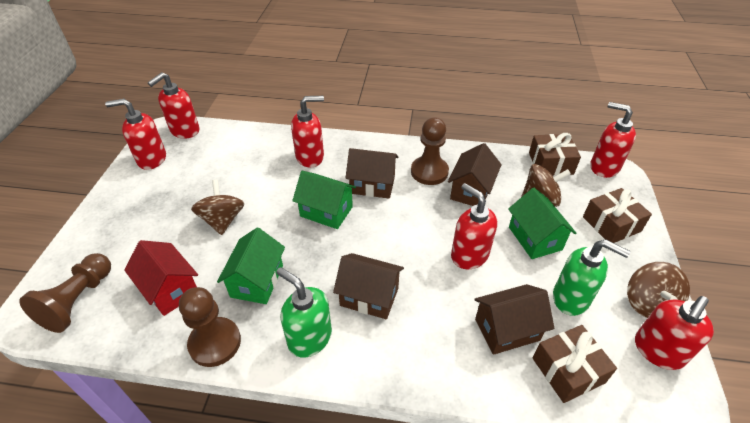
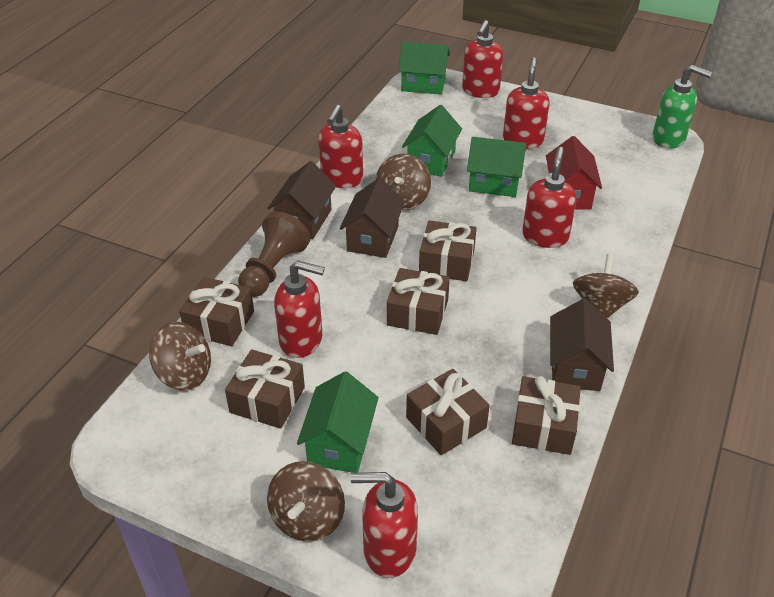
brown gift: [529,133,581,176] [533,325,617,403] [583,188,652,243] = 3 -> [179,277,254,346] [225,349,305,429] [387,268,450,335] [406,369,490,455] [419,220,476,281] [512,376,581,455] = 6
brown house: [333,253,404,319] [346,148,398,199] [448,143,502,206] [474,284,554,355] = 4 -> [268,161,336,239] [340,178,405,258] [550,299,614,391] = 3
brown pawn: [19,253,111,333] [179,287,241,367] [411,117,449,185] = 3 -> [238,211,310,297] = 1
brown spinning top: [191,180,244,235] [521,164,571,207] [627,262,690,318] = 3 -> [149,322,211,391] [267,461,345,542] [376,154,431,211] [573,254,639,319] = 4
green house: [217,228,285,304] [292,171,356,229] [508,188,576,259] = 3 -> [297,372,379,473] [399,42,450,95] [402,105,462,177] [467,137,526,197] = 4
green soap dispenser: [276,267,332,358] [553,239,630,316] = 2 -> [652,65,712,149] = 1

